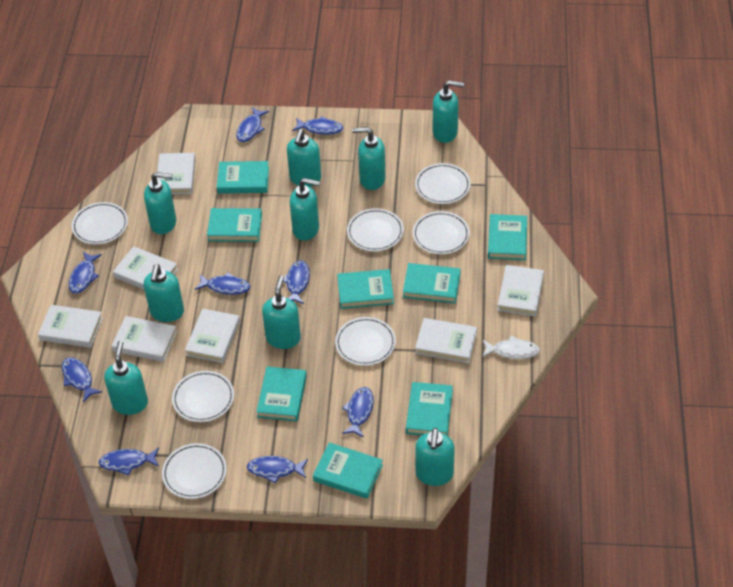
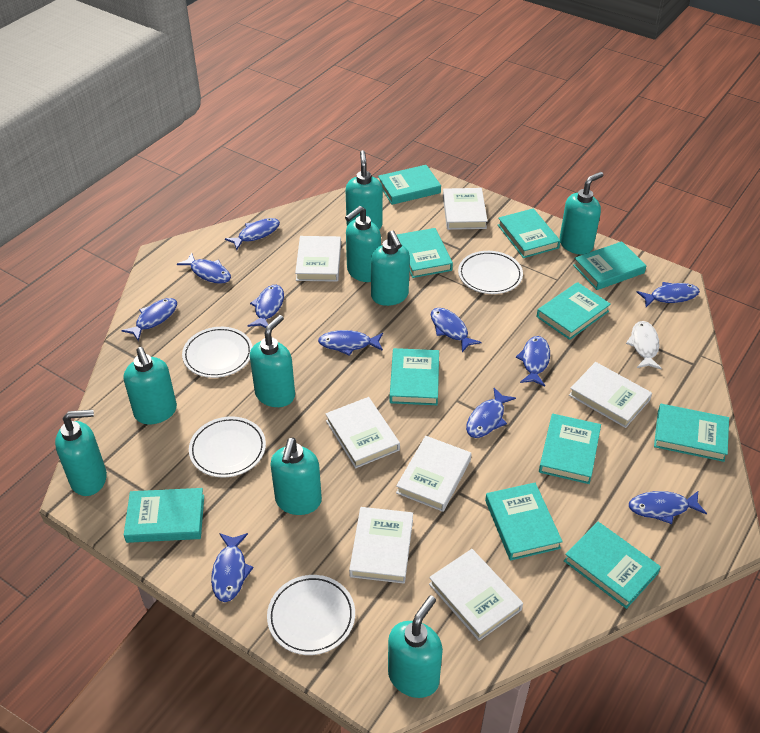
blue fish: [62,357,102,402] [69,252,102,294] [98,447,159,476] [195,273,250,295] [236,107,269,142] [247,456,308,483] [283,260,310,304] [293,116,343,135] [342,387,374,437] = 9 -> [121,298,177,341] [177,252,231,284] [211,533,254,602] [225,218,280,250] [248,285,284,328] [318,330,383,356] [431,308,481,352] [466,388,516,438] [516,336,550,386] [629,491,707,524] [637,282,700,307] = 11
turquoise book: [207,208,262,242] [217,161,269,194] [256,367,307,421] [313,442,383,499] [337,269,394,309] [403,263,460,303] [406,382,453,436] [488,214,527,260] = 8 -> [124,488,204,543] [378,165,441,205] [390,348,439,405] [397,228,453,278] [485,483,563,561] [498,208,560,258] [537,282,611,340] [539,414,601,484] [564,522,661,609] [573,241,647,290] [654,404,729,462] = 11
white plate: [72,202,128,245] [162,443,227,499] [172,371,234,422] [335,317,396,366] [347,208,404,251] [413,211,470,254] [415,163,471,204] = 7 -> [182,327,252,378] [189,416,266,478] [267,575,355,655] [458,251,523,294] = 4

